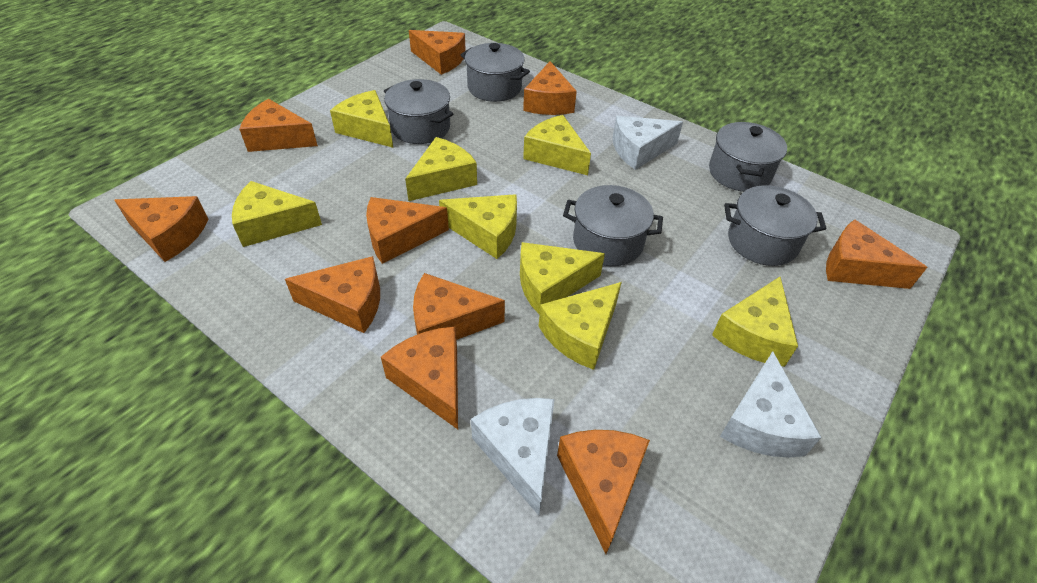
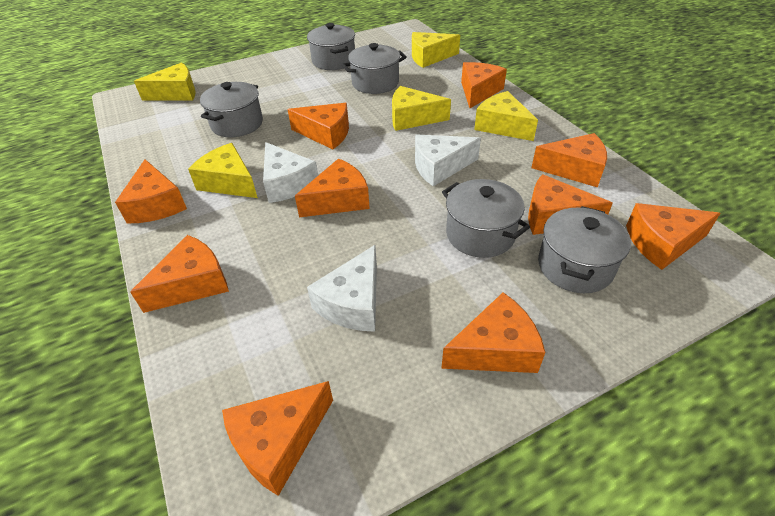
yellow cheese: [232,181,322,247] [330,90,393,148] [405,137,477,201] [439,194,517,259] [520,242,605,315] [523,115,591,175] [539,282,622,370] [712,277,798,367] = 8 -> [134,62,196,101] [188,143,258,198] [392,86,451,131] [412,32,460,68] [474,91,538,141] = 5

